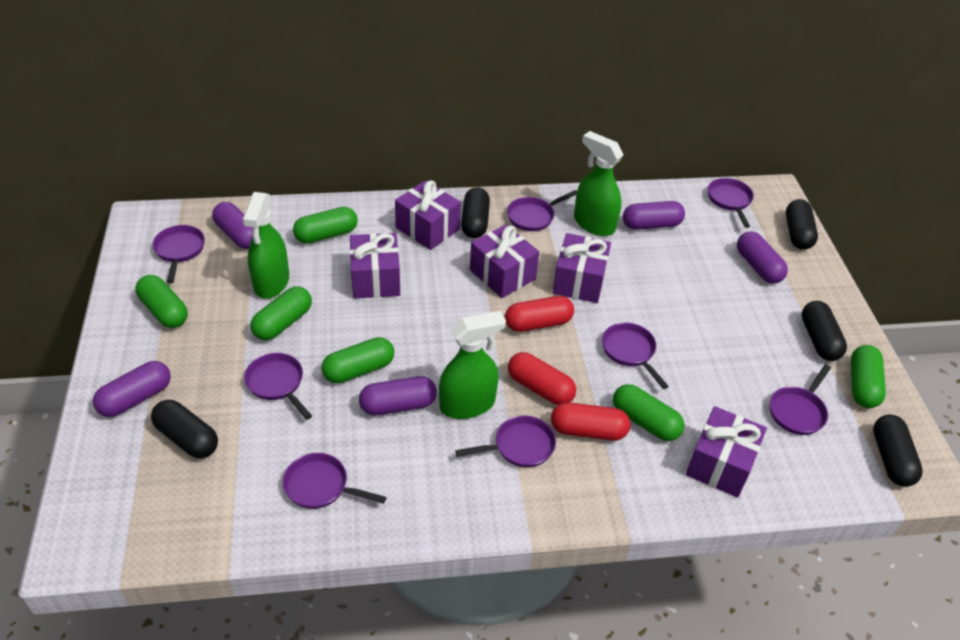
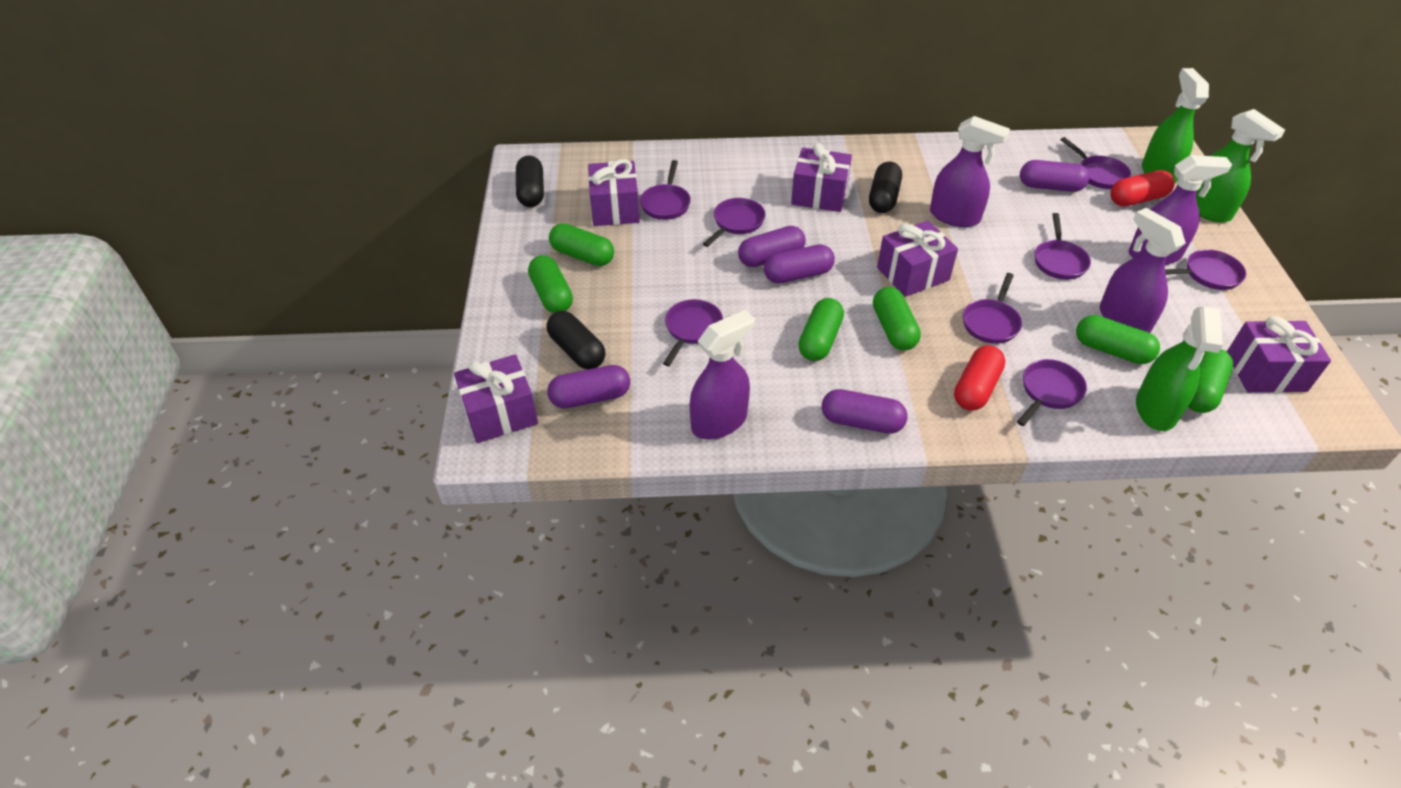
black capsule: [151,400,218,458] [461,187,490,238] [786,199,818,250] [802,301,847,361] [873,414,923,487] = 5 -> [516,156,544,207] [547,311,606,369] [869,162,902,213] = 3
purple spray bottle: none = 0 -> [690,310,755,440] [930,116,1010,227] [1100,208,1186,333] [1129,155,1232,265] = 4
red capsule: [505,296,574,332] [508,352,576,405] [551,402,630,441] = 3 -> [954,345,1005,411] [1110,170,1175,207] = 2

